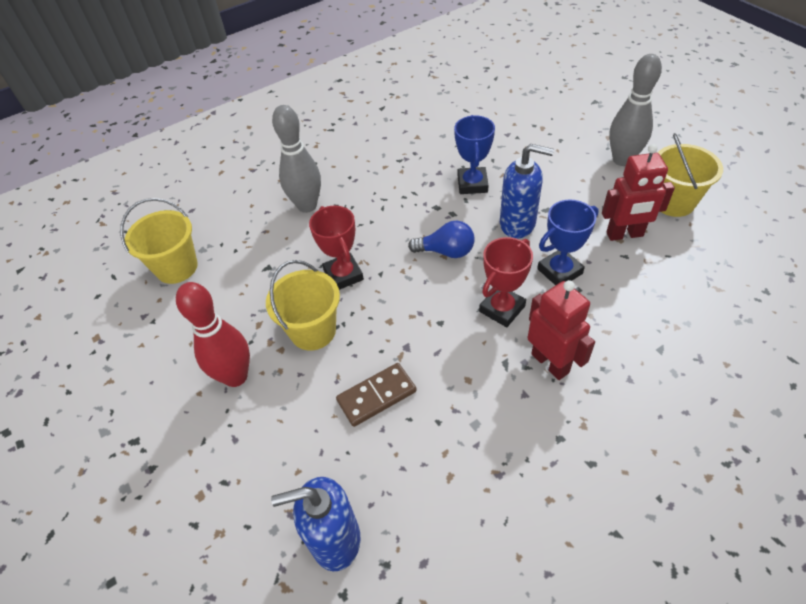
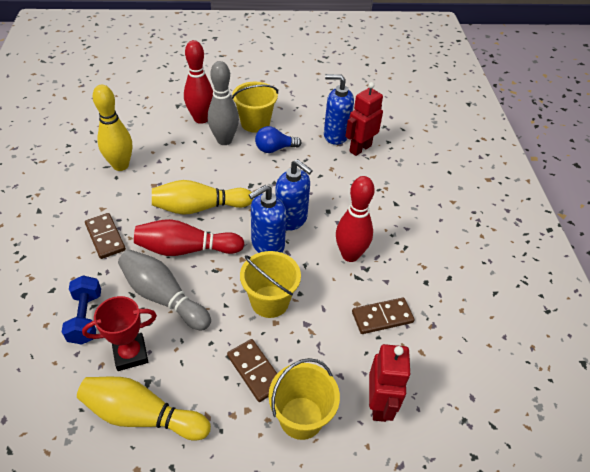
blue dumbbell: none = 0 -> [62,275,101,345] = 1
blue soap dispenser: [271,477,361,571] [500,144,554,238] = 2 -> [249,185,286,253] [275,159,313,231] [324,74,354,145] = 3
blue trophy: [454,115,495,194] [537,199,599,285] = 2 -> none = 0
brown domino: [336,363,417,427] = 1 -> [85,213,126,259] [227,339,277,402] [352,297,414,334] = 3
red bowling pin: [176,282,250,387] = 1 -> [134,219,245,256] [184,40,213,124] [336,176,375,262] = 3
red trophy: [309,206,364,290] [479,237,533,327] = 2 -> [82,296,157,371] = 1
yellow bowling pin: none = 0 -> [77,377,211,440] [93,85,132,171] [152,180,253,215] = 3

